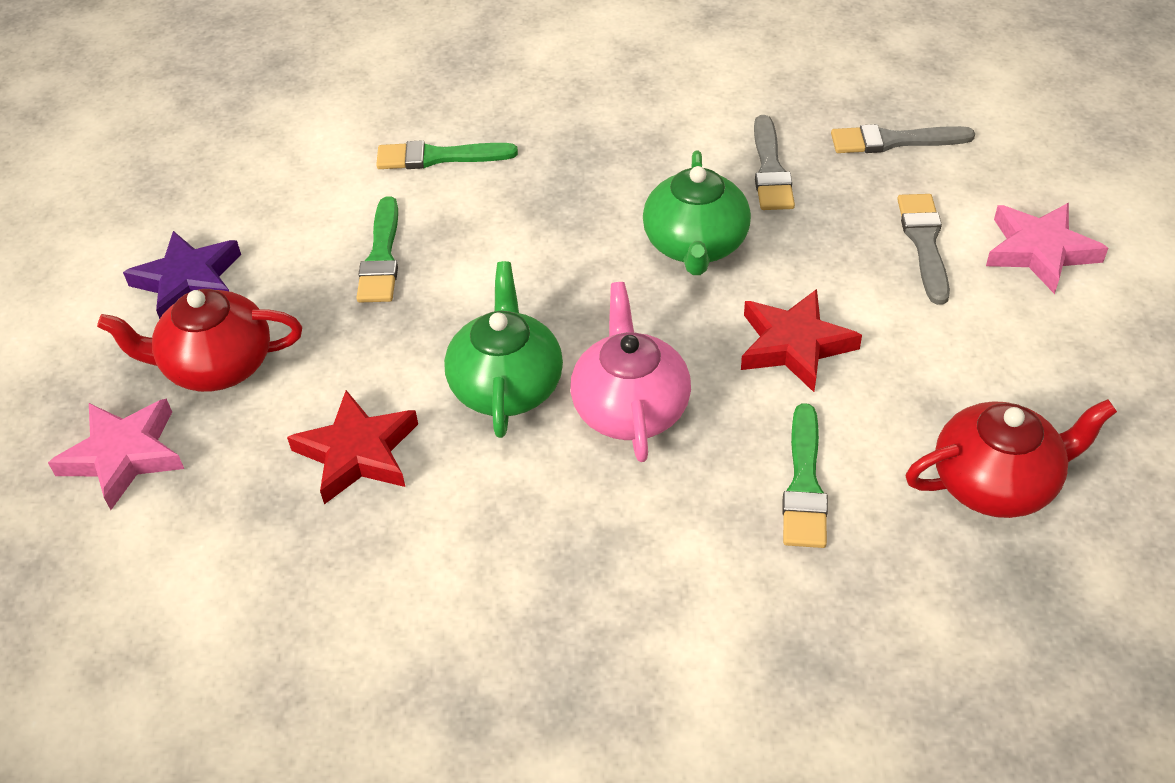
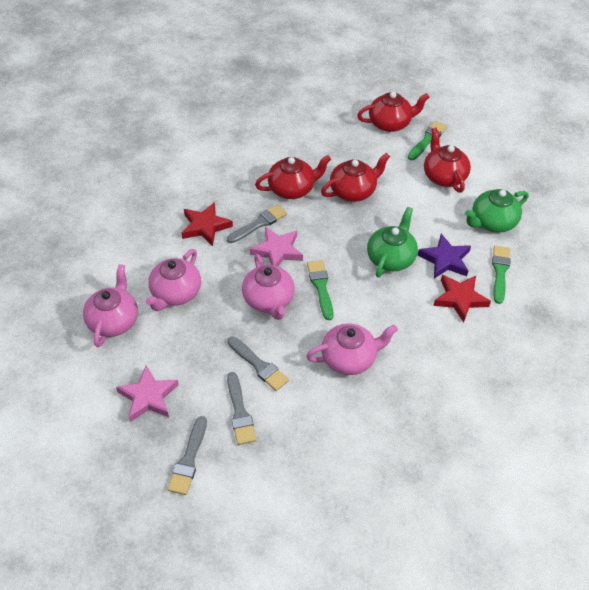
grey brush: [754,115,795,210] [831,124,975,153] [897,194,950,305] = 3 -> [167,416,207,495] [227,204,287,243] [227,336,289,391] [227,372,256,445] = 4
pink teapot: [570,282,691,462] = 1 -> [83,264,138,347] [146,249,201,311] [242,254,295,320] [306,323,398,375] = 4
red teapot: [97,289,302,392] [905,399,1117,518] = 2 -> [255,155,331,199] [321,153,390,202] [357,91,430,132] [424,128,471,193] = 4

